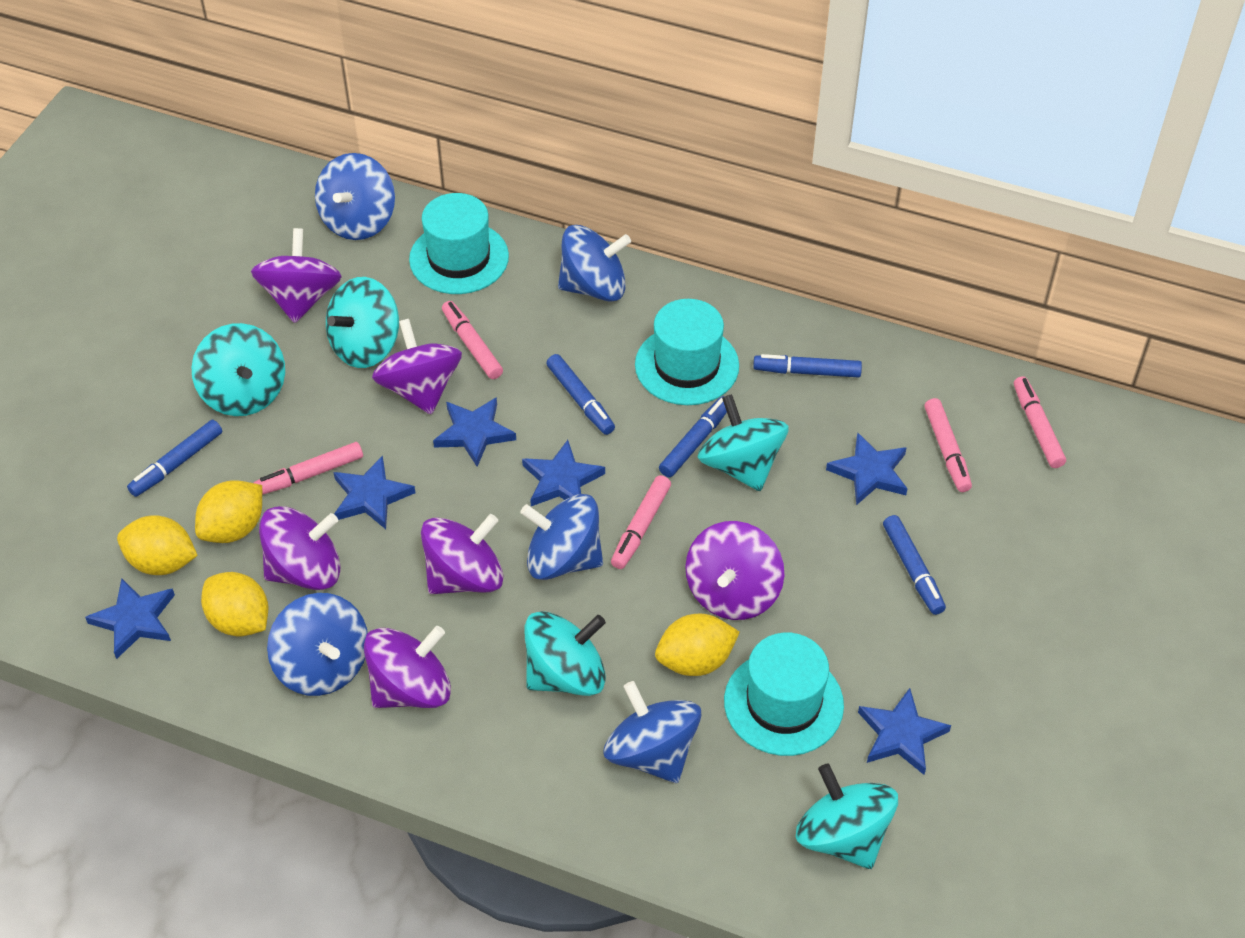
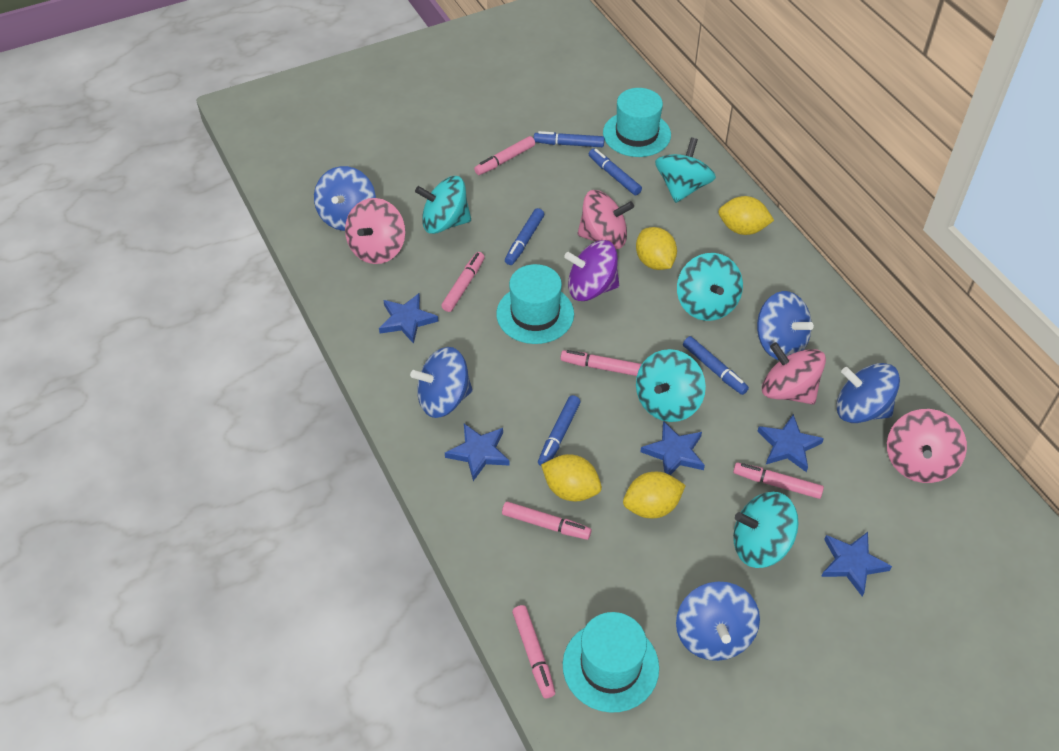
blue star: [85,578,175,659] [333,456,415,529] [433,397,516,467] [522,440,605,506] [826,432,908,505] [858,688,951,775] = 6 -> [379,293,438,344] [445,424,510,481] [640,421,705,475] [757,414,824,472] [821,532,892,596] = 5
pink marker: [254,442,363,495] [442,301,503,379] [611,475,671,569] [925,398,972,492] [1014,376,1066,468] = 5 -> [441,252,485,312] [474,136,535,175] [502,502,591,540] [512,605,555,698] [560,350,642,376] [733,462,824,499] = 6
pink spinning top: none = 0 -> [345,198,405,264] [578,190,634,249] [762,342,826,405] [887,409,967,483] = 4
purple spinning top: [251,228,342,323] [259,506,340,590] [364,626,451,708] [372,319,462,414] [421,514,504,594] [685,521,784,620] = 6 -> [564,240,619,301] = 1

